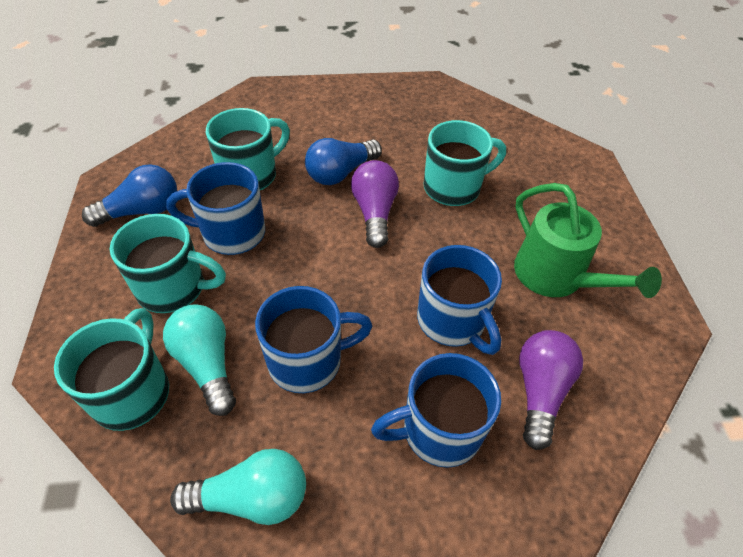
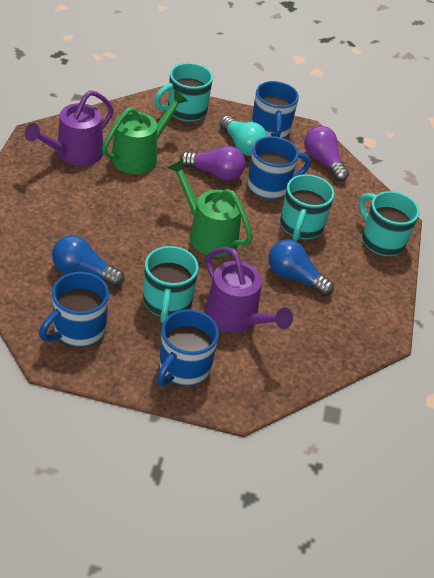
green watering can: [514,183,662,298] = 1 -> [102,90,188,174] [167,159,253,257] = 2
purple watering can: none = 0 -> [25,90,113,166] [205,247,293,333] = 2
turquoise light bulb: [163,304,236,416] [170,449,306,525] = 2 -> [219,116,267,156] = 1

